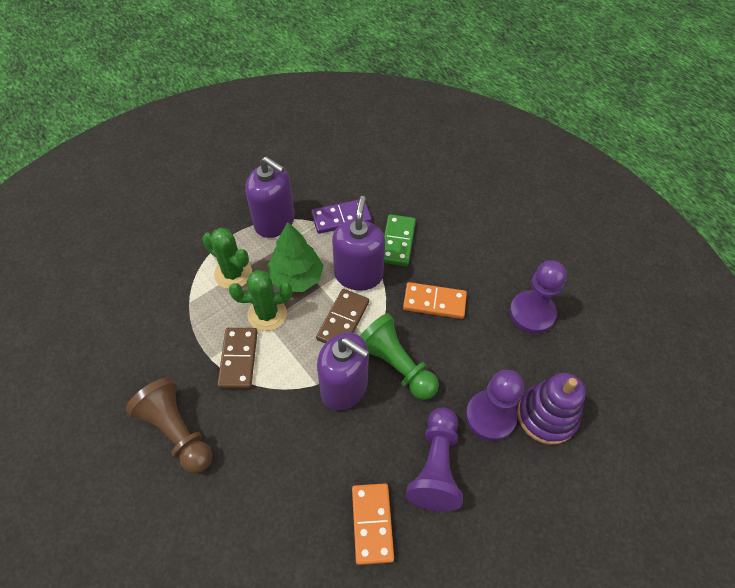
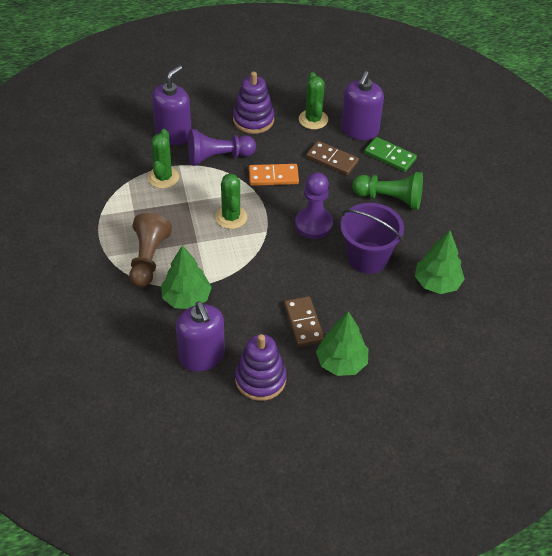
green cactus: [202,228,252,289] [229,270,292,331] = 2 -> [148,129,179,189] [215,173,247,229] [299,72,328,129] = 3
green tree: [268,222,324,292] = 1 -> [161,245,212,309] [316,311,369,376] [415,230,465,294] = 3
orange domino: [352,483,394,565] [403,282,467,319] = 2 -> [249,164,299,186] = 1
purple bucket: none = 0 -> [340,203,404,274] = 1
purple domino: [311,200,372,234] = 1 -> none = 0
purple pawn: [406,408,463,512] [466,370,524,441] [509,260,567,333] = 3 -> [188,129,256,166] [295,172,333,239] = 2
purple stacking toy: [517,373,586,445] = 1 -> [233,72,274,134] [235,334,287,401] = 2

